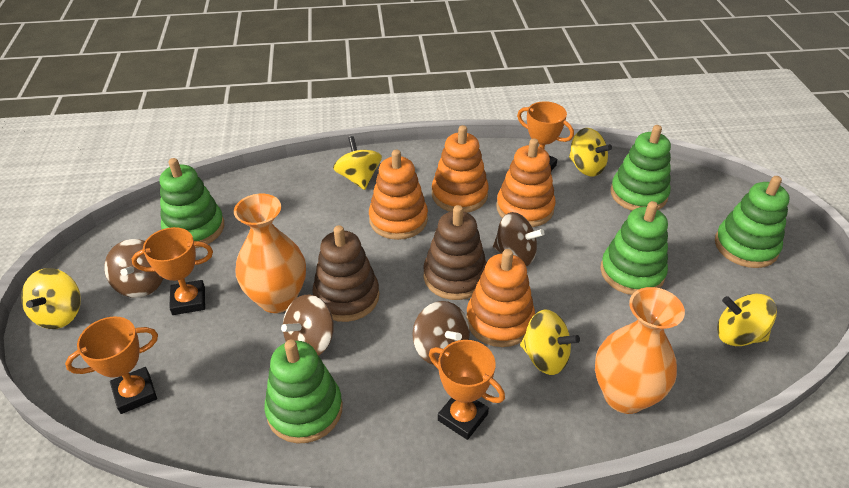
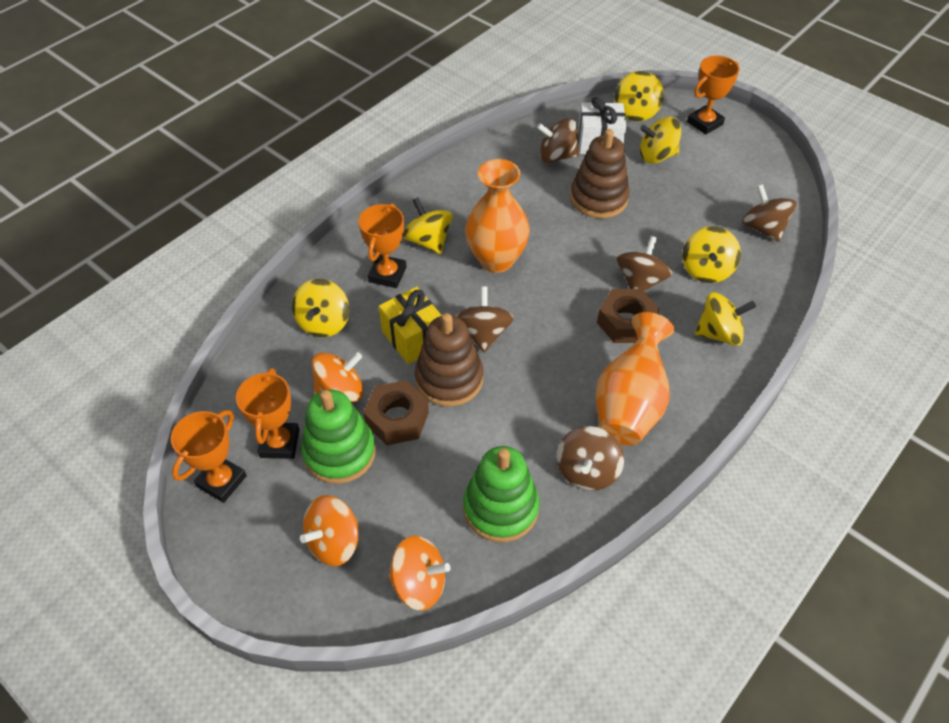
brown nut: none = 0 -> [363,380,429,445] [597,289,660,343] = 2
brown spinning top: [104,239,163,298] [281,295,334,356] [412,301,470,365] [493,212,545,266] = 4 -> [456,286,514,353] [537,118,579,163] [557,426,624,491] [617,236,672,291] [742,184,797,242] = 5
green stacking toy: [160,158,224,248] [264,340,342,444] [600,201,668,295] [610,125,671,211] [715,176,790,268] = 5 -> [301,389,376,484] [463,446,540,542] = 2
orange spinning top: none = 0 -> [300,495,358,566] [312,352,363,402] [388,536,450,611] = 3
orange stacking toy: [369,150,428,240] [432,125,489,213] [466,249,535,347] [496,138,556,227] = 4 -> none = 0
white gift: none = 0 -> [578,97,626,154] = 1
yellow gift: none = 0 -> [379,287,442,364] = 1
yellow spinning top: [21,268,81,329] [333,136,382,190] [520,309,580,375] [569,128,612,177] [717,293,777,346] = 5 -> [292,279,349,337] [403,197,453,254] [615,71,664,121] [640,117,681,164] [682,226,741,283] [695,292,756,346] = 6

